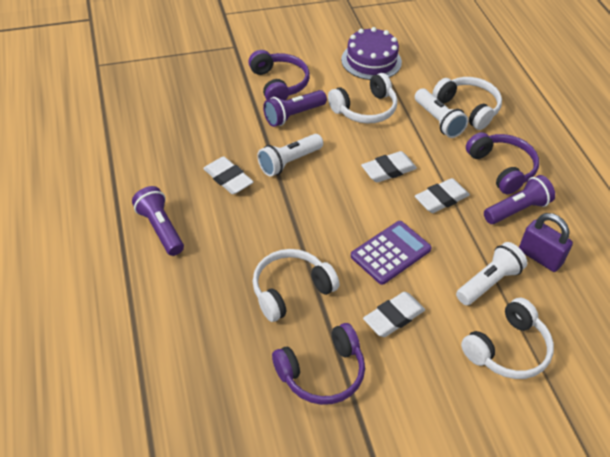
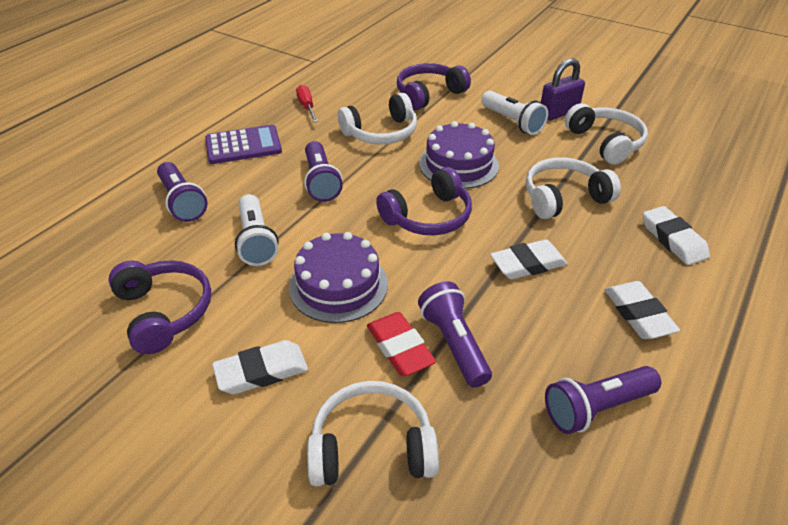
purple cake: [341,27,402,80] = 1 -> [289,232,388,323] [419,121,499,189] = 2
purple flashlight: [132,186,184,256] [263,90,327,127] [484,175,555,224] = 3 -> [157,162,208,222] [304,141,343,202] [418,282,492,388] [545,366,661,434] = 4
red eraser: none = 0 -> [367,312,436,376] = 1
red screwdriver: none = 0 -> [296,85,318,122] = 1
white flashlight: [257,134,323,177] [415,89,468,138] [456,242,527,305] = 3 -> [235,194,279,266] [481,91,548,135] = 2

